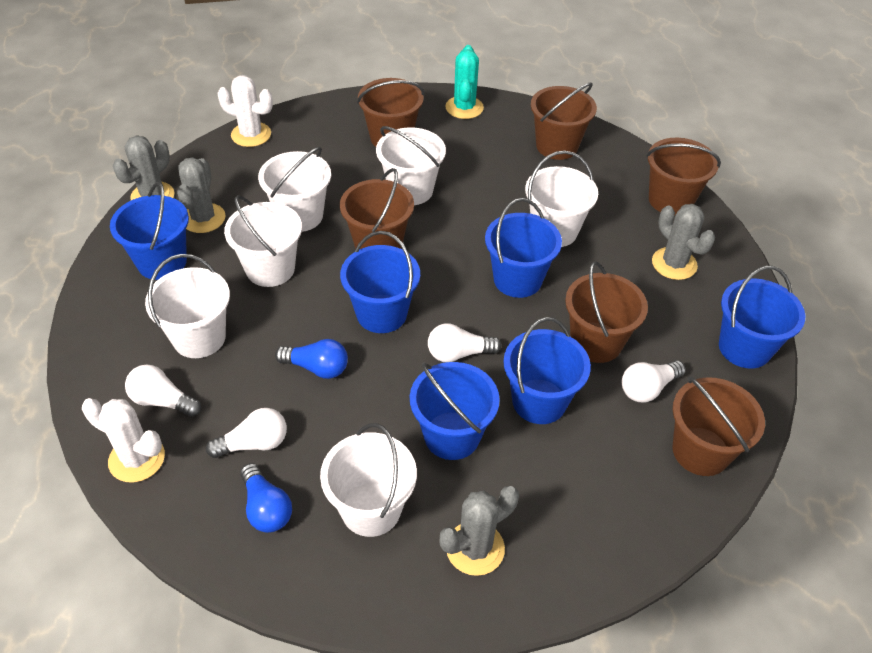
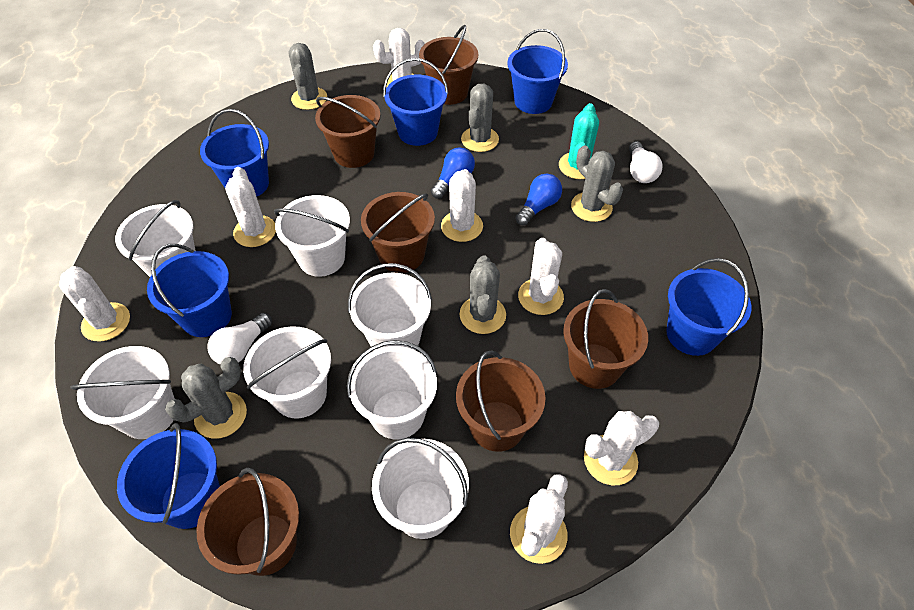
grey cactus: [113,135,174,200] [177,157,226,233] [440,486,519,576] [652,204,715,280] = 4 -> [165,357,247,439] [289,43,327,110] [460,256,506,334] [461,84,499,152] [571,146,623,222] = 5
white bucket: [145,254,230,358] [224,195,302,287] [258,147,331,232] [320,423,417,537] [376,126,446,205] [525,151,598,247] = 6 -> [71,346,175,439] [115,200,196,277] [243,327,331,418] [274,195,350,277] [347,340,437,439] [348,263,432,351] [372,438,469,539] = 7
white cactus: [82,398,165,483] [217,75,273,147] = 2 -> [59,266,130,342] [225,167,276,247] [373,28,425,87] [441,169,483,242] [510,474,568,564] [518,238,564,315] [584,411,659,485] = 7
white light bulb: [125,364,201,417] [206,408,287,458] [428,323,502,362] [622,360,686,403] = 4 -> [208,313,272,365] [629,141,663,183] = 2

